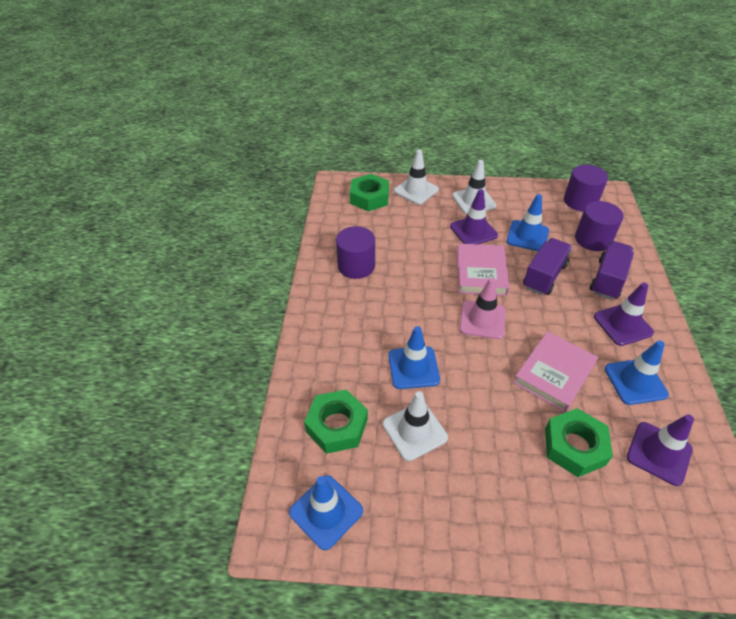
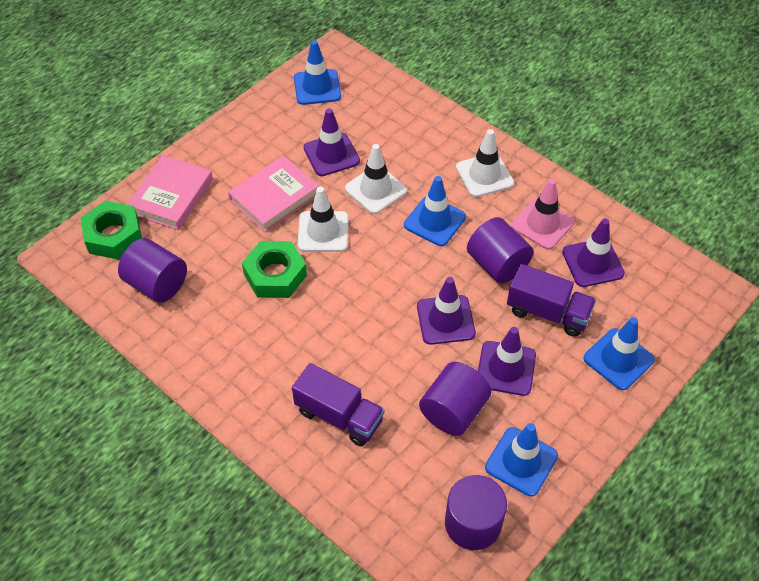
green nut: [304,389,368,454] [350,174,389,211] [545,408,613,477] = 3 -> [81,201,142,259] [242,241,307,298] = 2
purple cylinder: [336,226,375,279] [564,165,608,211] [575,201,624,251] = 3 -> [118,238,187,303] [419,362,491,436] [445,475,507,550] [467,217,534,283] = 4
purple traffic cone: [450,189,498,244] [594,283,654,346] [627,414,694,486] = 3 -> [303,108,360,176] [417,277,476,345] [478,327,536,396] [562,219,625,287] = 4

